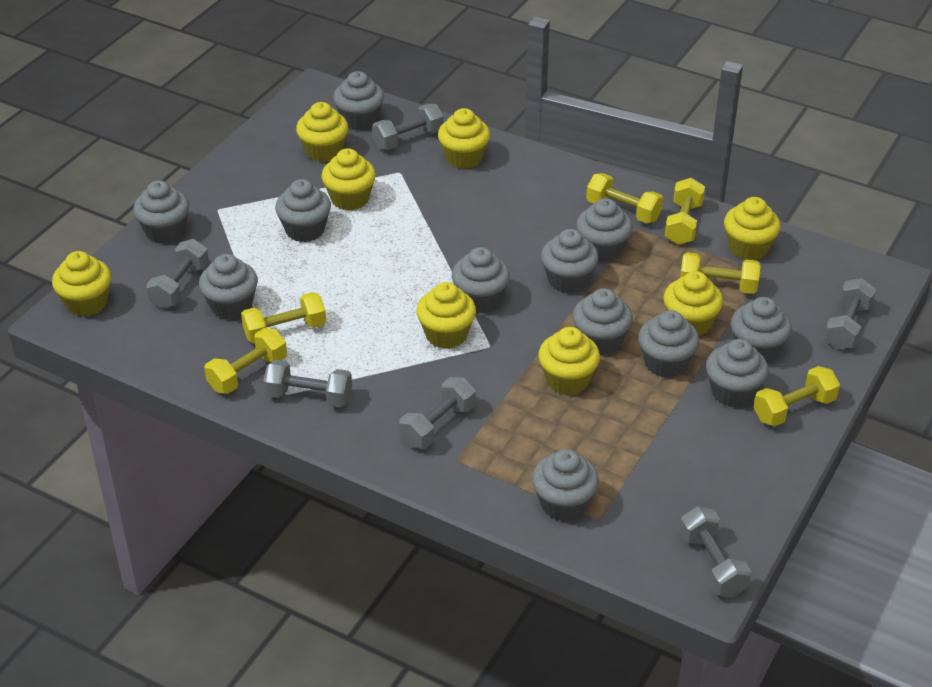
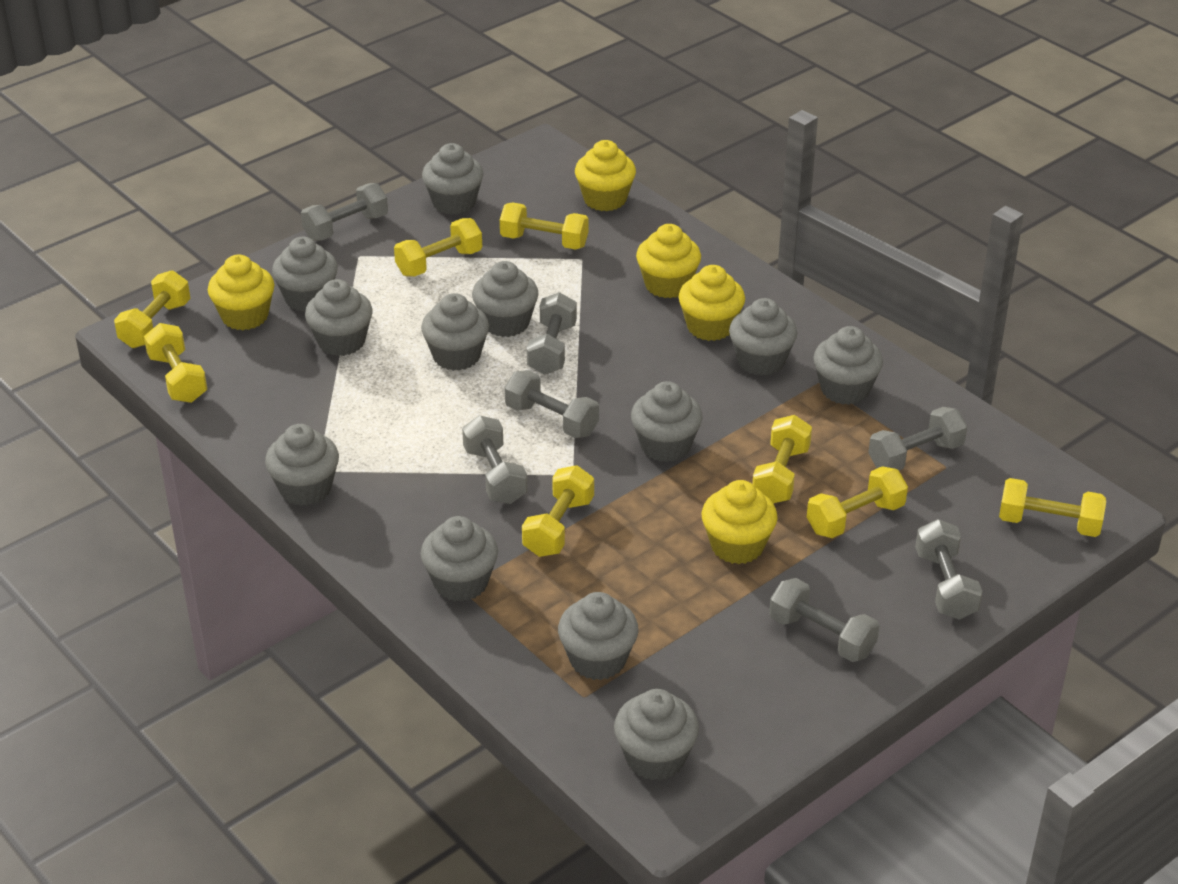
grey dumbbell: [146,239,209,309] [263,360,352,407] [372,104,444,150] [399,377,476,449] [679,507,752,597] [824,278,876,349] = 6 -> [301,183,388,241] [462,416,528,504] [504,370,599,438] [527,292,577,375] [769,578,879,662] [868,407,967,470] [915,519,982,620] = 7
yellow cupcake: [52,251,111,317] [296,102,348,162] [322,148,376,210] [416,282,476,349] [438,108,490,169] [538,327,600,395] [663,271,723,336] [724,197,781,260] = 8 -> [208,254,274,330] [575,140,636,211] [636,224,701,298] [679,265,745,341] [701,480,778,564] = 5
yellow dumbbell: [204,328,287,394] [241,292,326,344] [586,173,663,223] [665,178,705,245] [680,252,761,294] [753,366,840,426] = 6 -> [114,270,191,348] [144,323,207,403] [394,218,482,277] [500,203,589,250] [522,465,594,557] [752,415,812,503] [807,466,908,538] [999,478,1106,537] = 8

